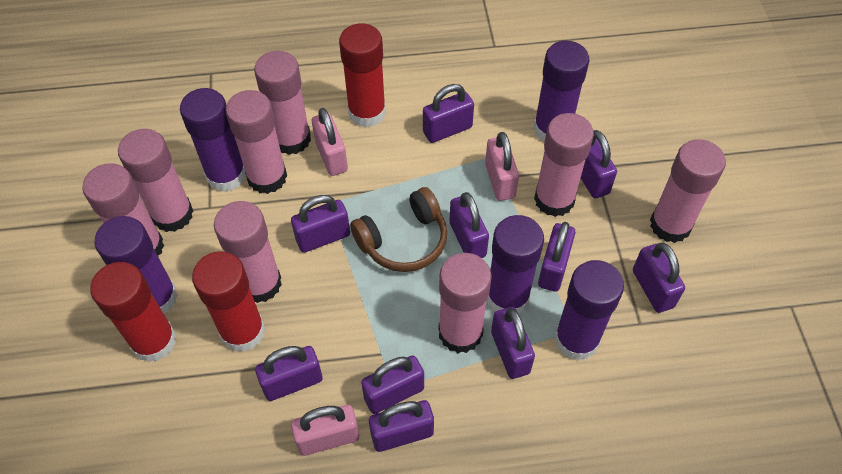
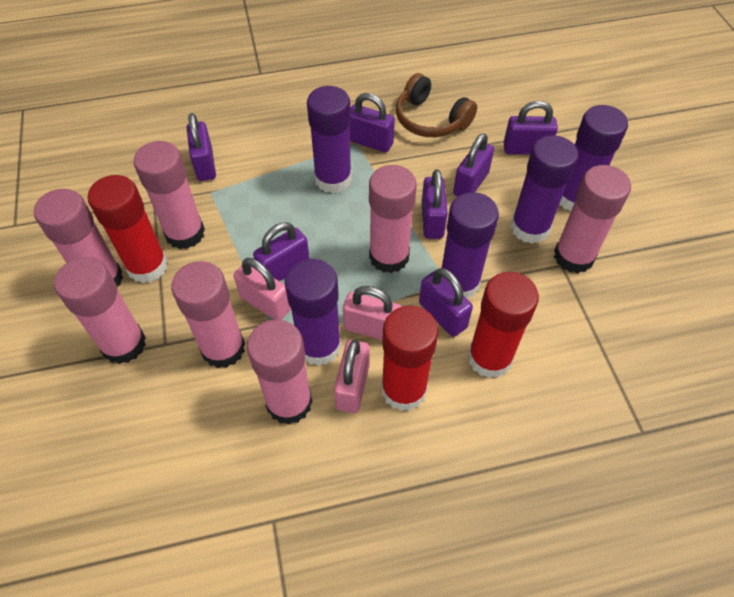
pink glue stick: [82,163,164,256] [118,129,193,232] [214,201,282,303] [226,90,287,194] [254,51,311,155] [439,253,492,353] [534,113,594,217] [650,139,726,243] = 8 -> [34,189,123,287] [54,257,146,364] [134,141,205,249] [171,261,245,368] [247,319,313,425] [369,165,417,273] [554,165,631,273] = 7
purple padlock: [255,346,323,401] [291,195,350,253] [361,355,424,414] [369,400,434,452] [423,84,474,143] [449,192,489,258] [491,307,535,379] [538,222,575,292] [581,130,617,198] [633,243,685,313] = 10 -> [186,113,216,181] [253,222,310,281] [349,93,395,152] [419,268,473,337] [421,170,448,239] [453,133,494,196] [503,101,558,155] = 7

